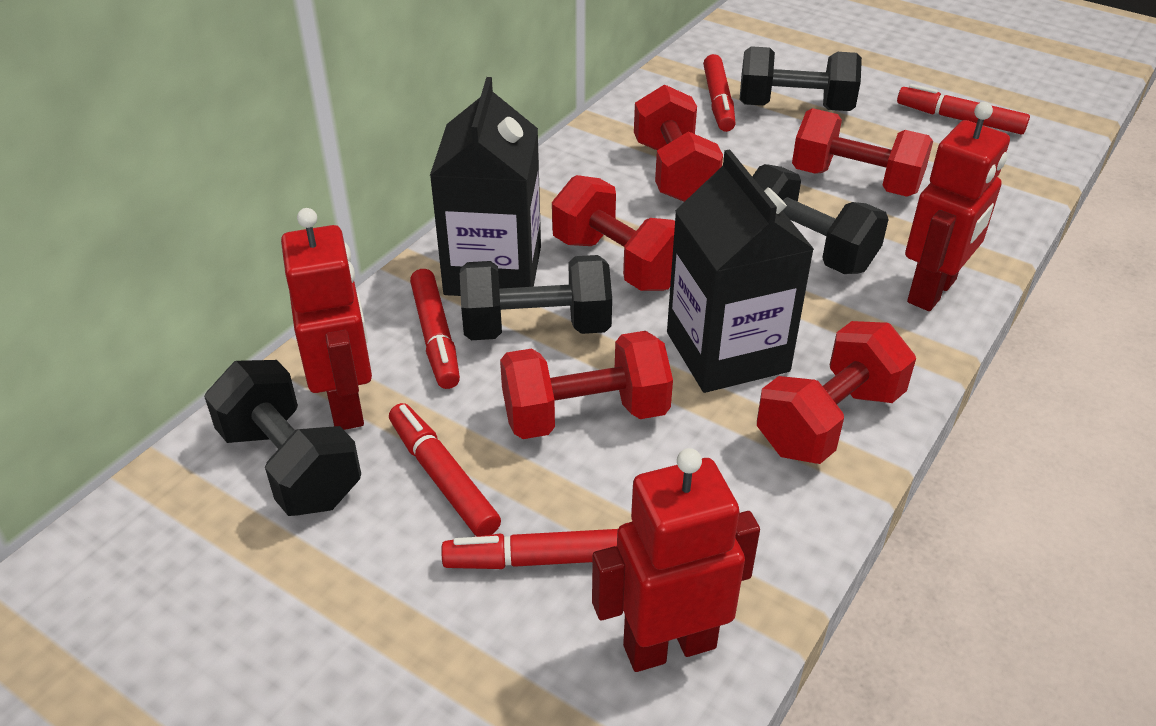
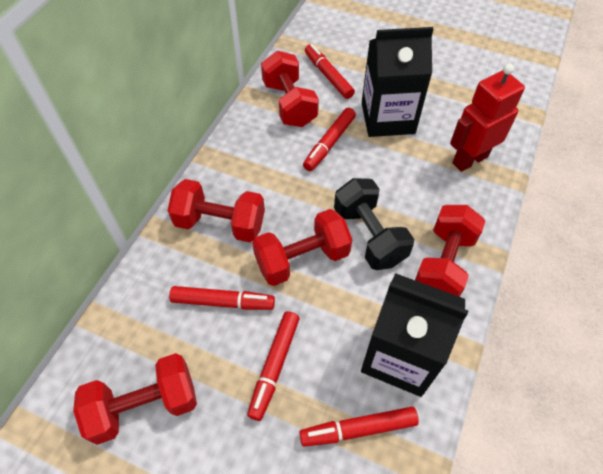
black dumbbell: [204,360,361,516] [460,255,612,340] [740,46,862,111] [752,164,889,274] = 4 -> [334,178,414,270] = 1
red robot: [281,208,372,430] [592,448,760,672] [905,102,1010,311] = 3 -> [450,63,525,172] = 1

